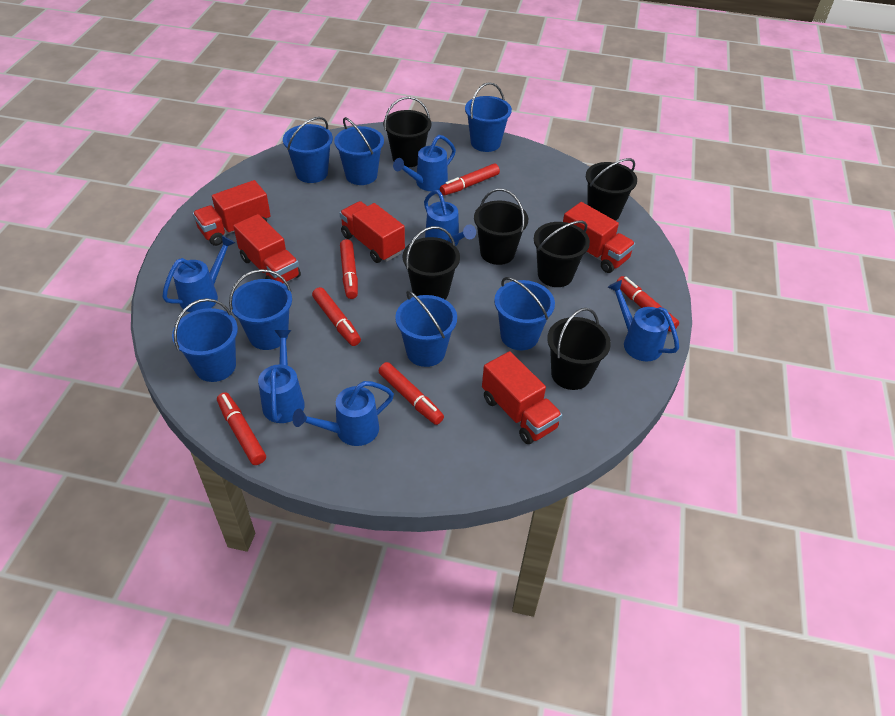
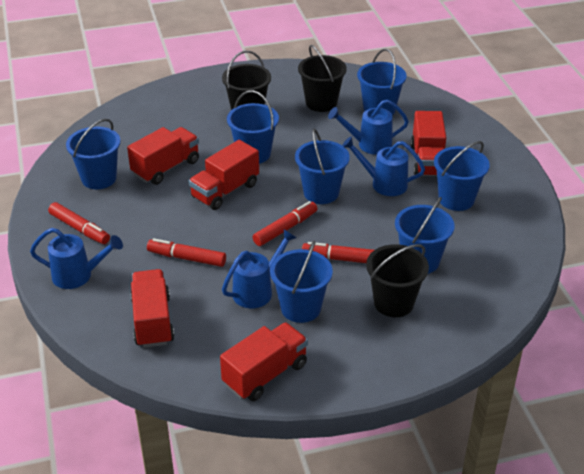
black bucket: [383,97,431,167] [403,226,460,299] [474,189,528,265] [534,220,590,287] [547,308,611,390] [586,158,637,221] = 6 -> [222,51,271,110] [298,45,347,112] [366,244,429,317] = 3
blue watering can: [162,235,235,313] [258,330,305,423] [292,381,394,446] [393,135,456,191] [424,190,476,246] [608,280,679,361] = 6 -> [30,228,123,289] [222,229,297,308] [328,99,409,155] [342,136,425,196] = 4
red marker: [217,392,266,465] [312,287,361,346] [340,239,358,299] [378,362,444,425] [440,164,500,195] [616,276,679,332] = 6 -> [48,202,110,244] [147,238,226,267] [253,201,317,246] [302,242,374,263] = 4

